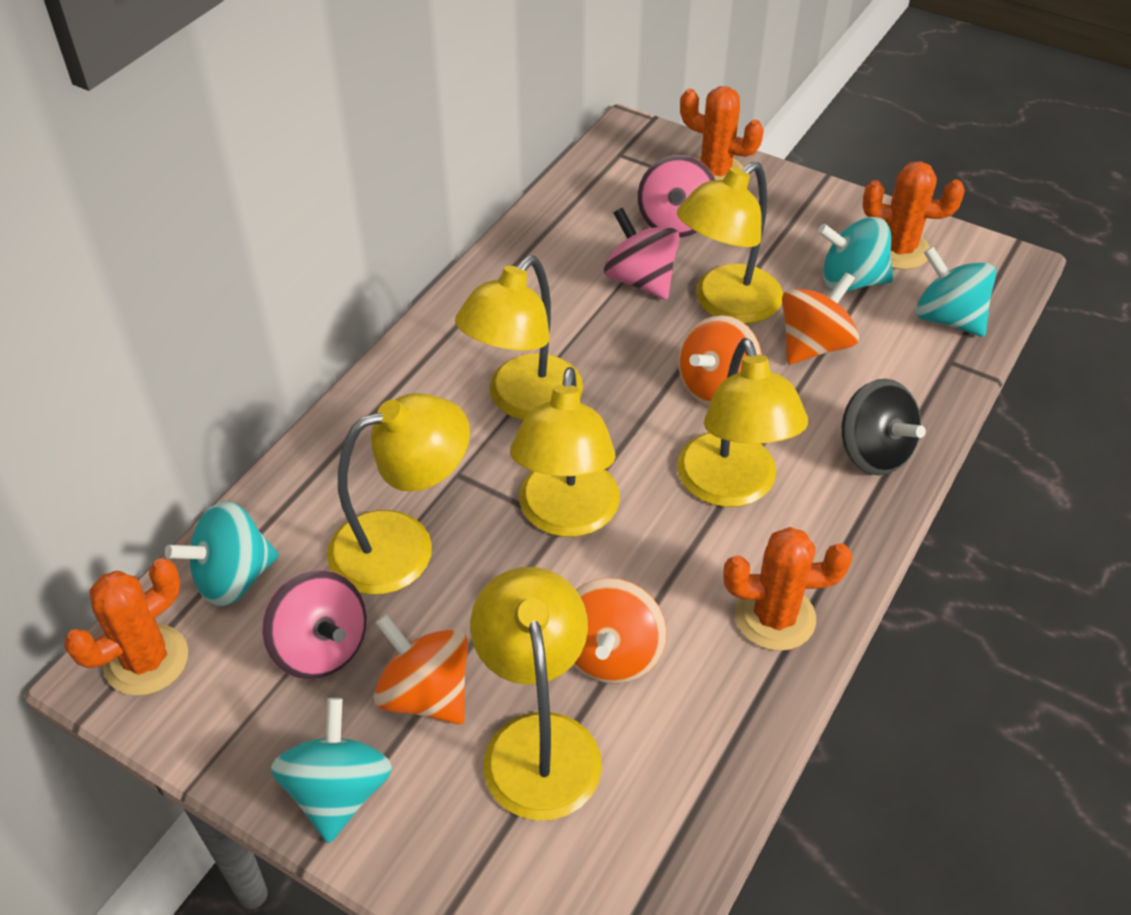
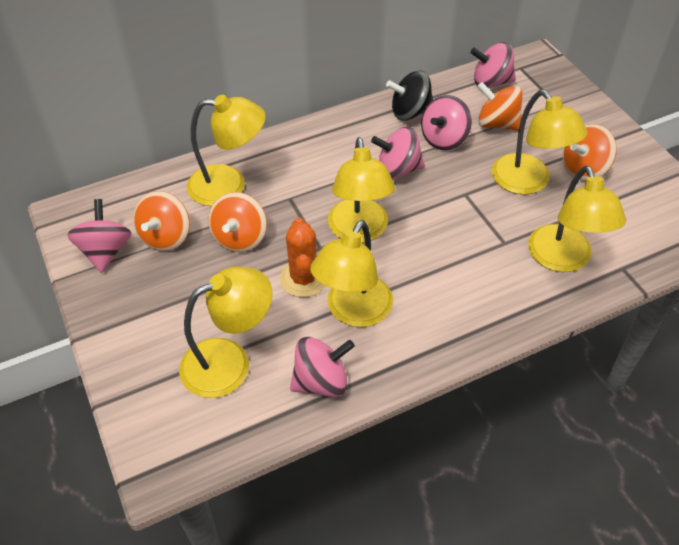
orange cactus: [64,558,188,696] [680,86,764,180] [723,527,852,651] [862,161,965,270] = 4 -> [280,217,325,297] = 1
pink spinning top: [262,570,367,679] [604,208,680,300] [638,155,715,238] = 3 -> [67,199,132,273] [290,337,355,397] [371,127,425,179] [421,95,472,151] [470,42,516,88] = 5
turquoise spinning top: [165,501,279,606] [271,698,392,843] [818,217,893,291] [916,246,996,337] = 4 -> none = 0

